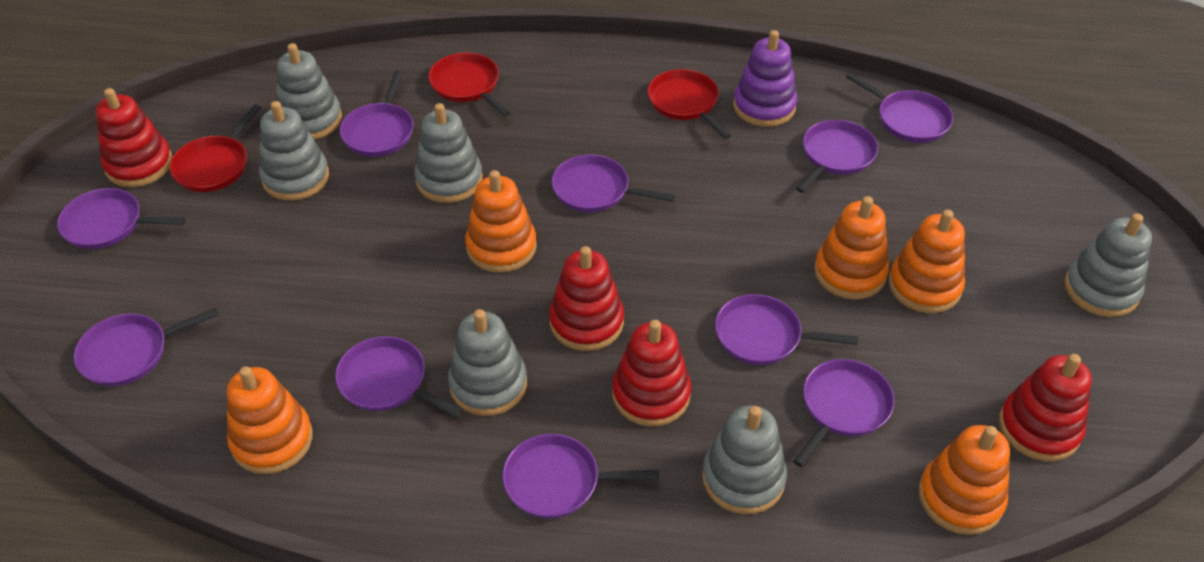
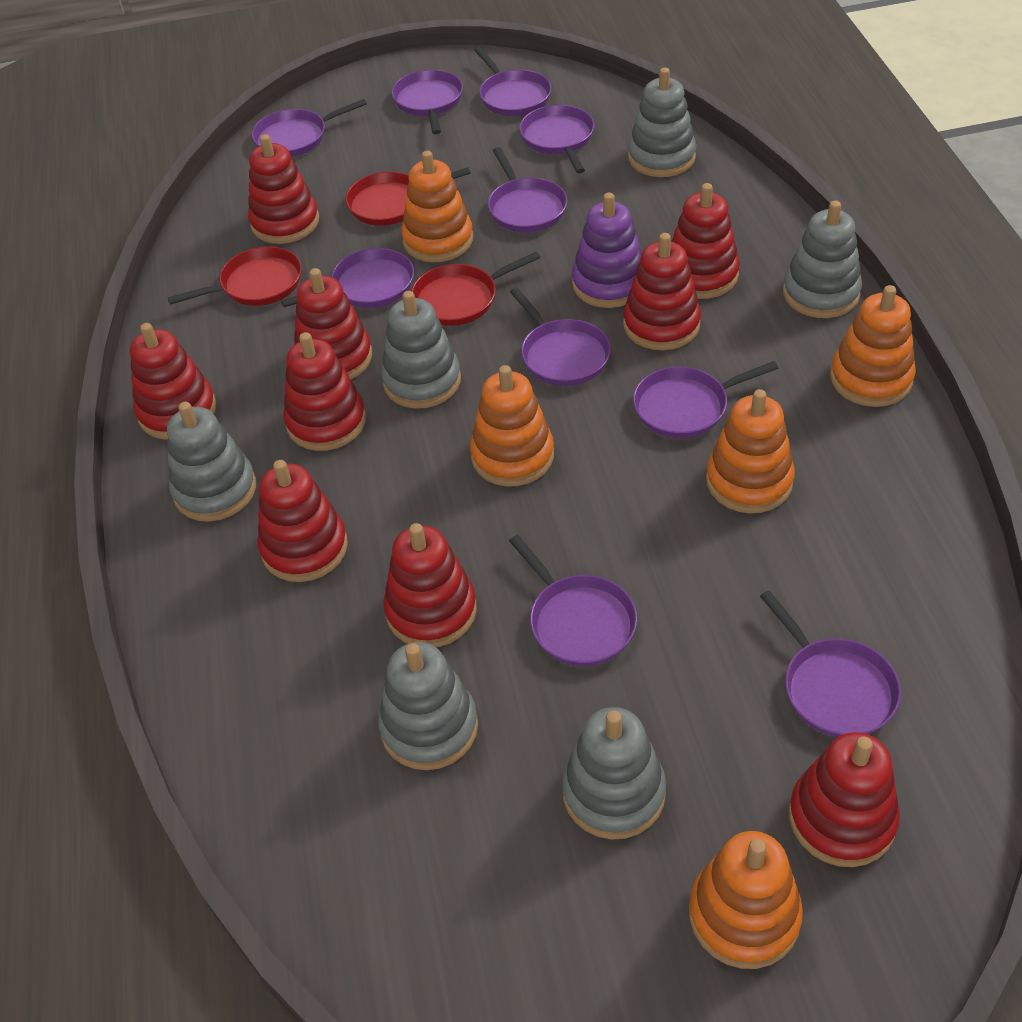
red stacking toy: [96,88,173,187] [549,246,624,351] [612,320,691,426] [999,354,1092,461] = 4 -> [130,323,216,440] [248,134,319,244] [257,460,348,582] [283,332,366,451] [294,268,372,379] [383,523,477,647] [623,233,701,350] [671,183,740,299] [789,732,900,867] = 9

